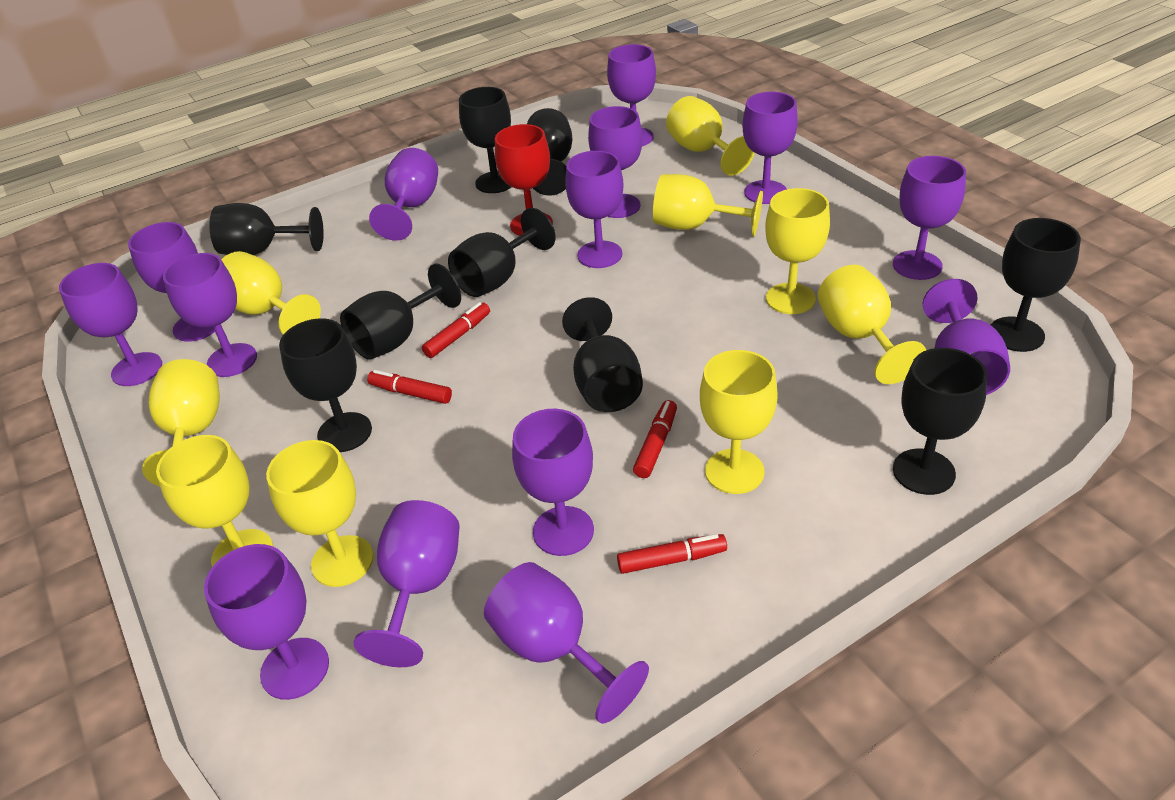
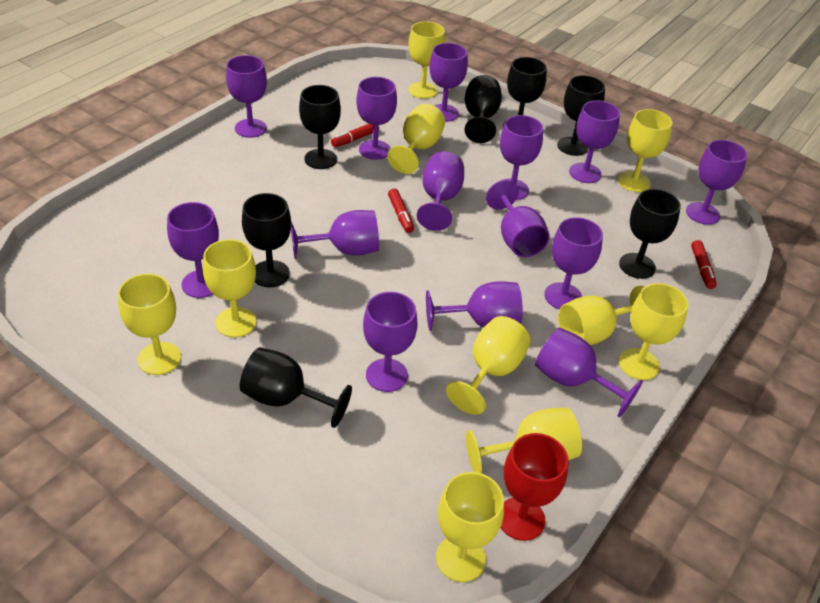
black goblet: [209,203,324,255] [279,318,372,452] [340,263,461,360] [448,208,556,297] [459,87,511,193] [527,108,572,196] [562,297,643,412] [893,348,987,495] [991,218,1081,352] = 9 -> [240,347,352,428] [242,193,291,287] [299,85,341,169] [465,75,502,143] [503,57,547,127] [557,75,605,156] [619,189,681,279] = 7
red marker: [367,370,452,404] [422,302,490,358] [617,534,727,574] [633,400,677,478] = 4 -> [331,124,379,147] [388,189,414,233] [691,240,717,289] = 3
yellow goblet: [142,359,220,487] [156,435,273,567] [221,251,321,335] [266,440,373,587] [653,174,763,237] [666,96,754,176] [700,350,778,494] [765,188,830,314] [817,265,926,384] = 9 -> [118,274,181,375] [203,239,256,338] [387,104,445,174] [408,21,445,99] [436,472,504,582] [446,316,530,415] [466,408,582,473] [558,286,644,345] [618,109,672,192] [619,283,688,380] = 10

